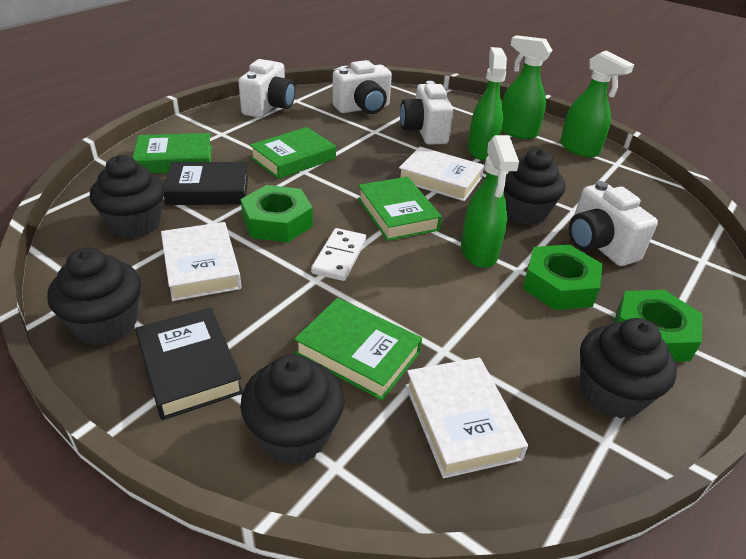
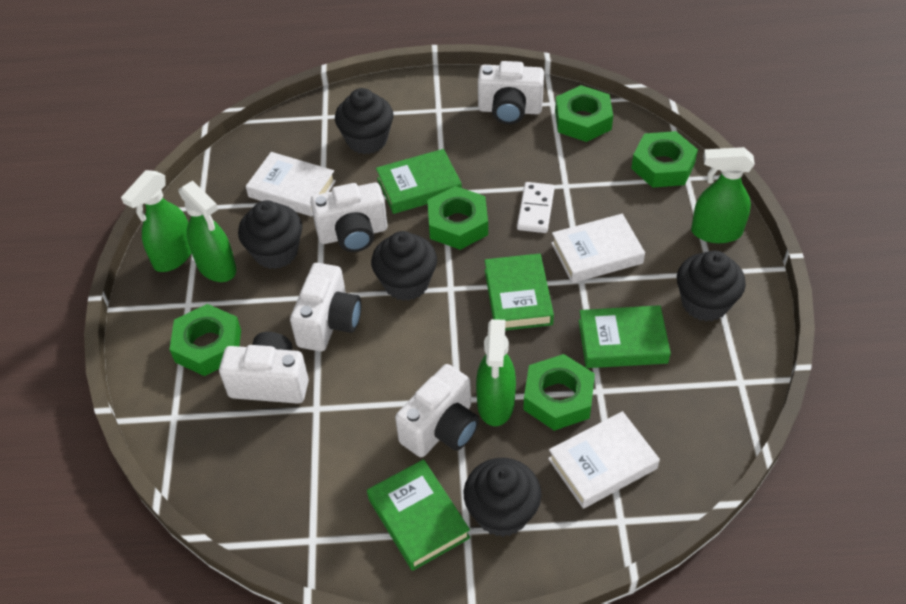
black book: [135,307,243,420] [164,162,248,205] = 2 -> none = 0
green nut: [241,185,313,242] [523,244,603,310] [615,290,702,362] = 3 -> [169,304,241,376] [427,186,488,250] [523,354,595,431] [555,85,613,142] [631,131,698,188] = 5
white camera: [238,59,295,118] [332,60,392,114] [400,81,453,145] [569,181,658,266] = 4 -> [219,332,309,404] [290,263,361,351] [310,183,387,252] [395,364,479,457] [478,61,544,124] = 5

